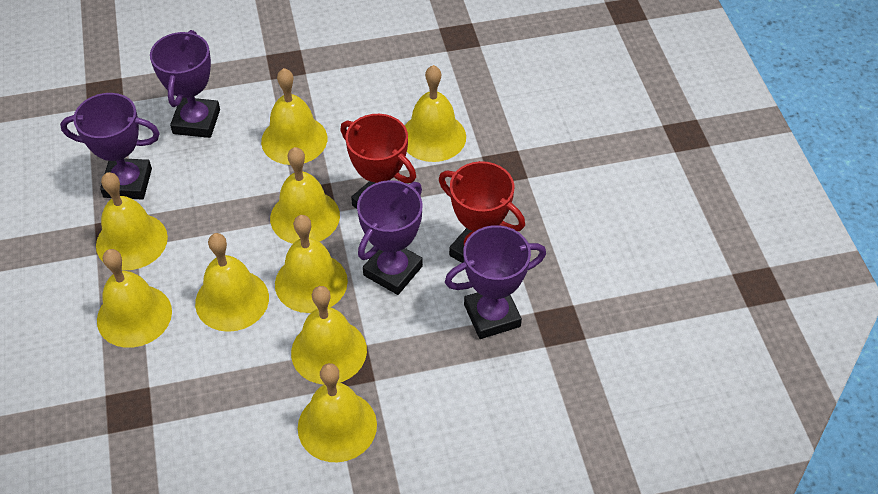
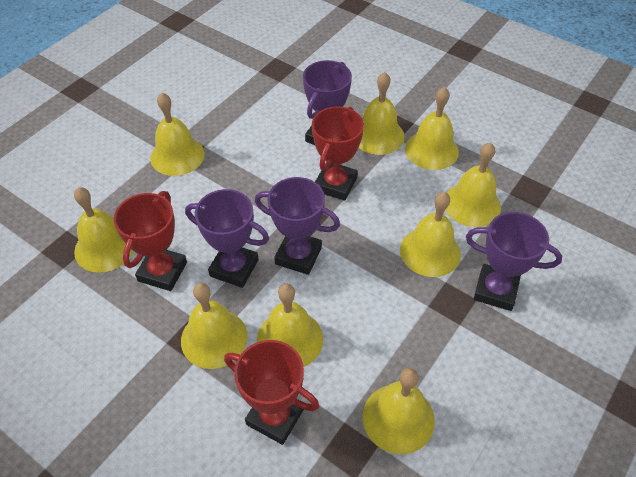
red trophy: [340,114,416,209] [439,161,525,263] = 2 -> [114,191,187,291] [224,340,319,445] [312,106,364,201] = 3

